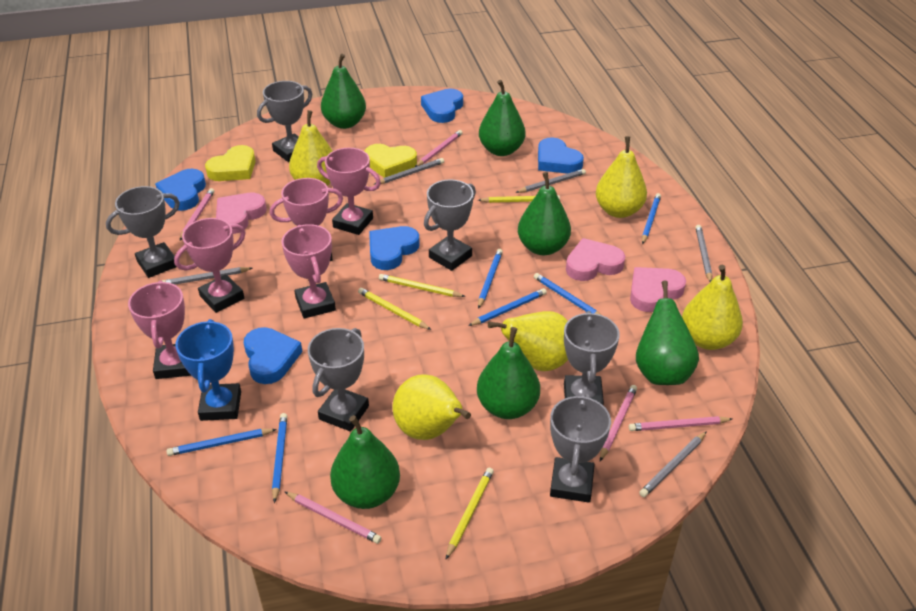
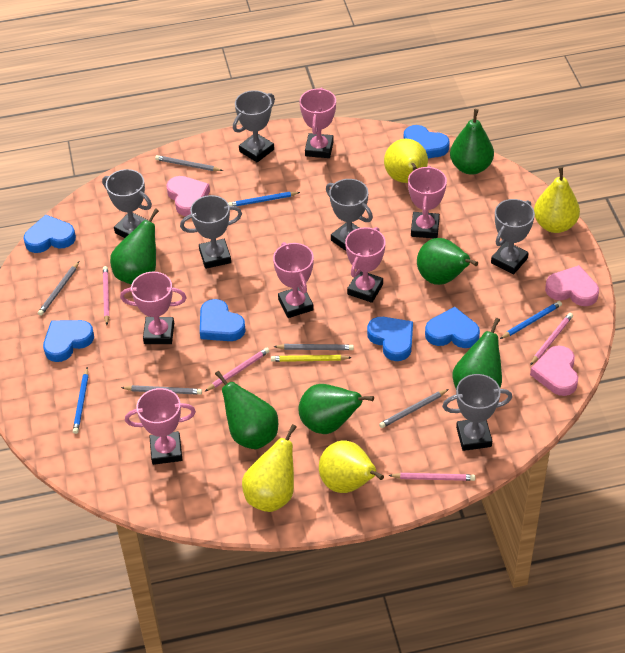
blue heart: [155,169,206,211] [244,327,302,384] [369,226,420,270] [421,89,463,123] [538,137,584,174] = 5 -> [23,215,76,253] [43,320,94,362] [200,299,246,341] [367,317,413,361] [404,125,450,158] [425,307,480,348] = 6
blue pencil: [167,429,277,456] [272,413,288,503] [468,288,547,326] [478,249,503,309] [534,273,601,315] [642,193,661,244] = 6 -> [73,367,88,434] [228,192,300,206] [500,301,562,339] = 3
blue trophy: [175,319,241,421] = 1 -> none = 0
pink pencil: [180,188,214,240] [285,492,382,544] [415,130,463,167] [600,385,637,461] [629,416,732,431] = 5 -> [103,266,109,325] [204,348,269,392] [388,473,475,481] [530,313,573,365] = 4
pink trophy: [128,281,191,379] [174,218,246,313] [270,178,343,261] [282,224,336,319] [317,148,381,235] = 5 -> [120,271,186,344] [125,388,196,465] [273,242,314,318] [300,88,336,158] [345,227,386,303] [408,165,447,238] = 6
yellow heart: [205,145,256,181] [364,144,417,178] = 2 -> none = 0
yellow pear: [289,110,332,186] [393,374,471,440] [488,311,568,371] [596,136,647,218] [682,265,743,350] = 5 -> [242,424,297,512] [319,440,384,493] [384,139,428,183] [534,166,580,233] = 4
yellow pencil: [358,288,431,330] [379,274,466,297] [445,468,494,560] [478,195,560,203] = 4 -> [271,355,352,362] = 1

